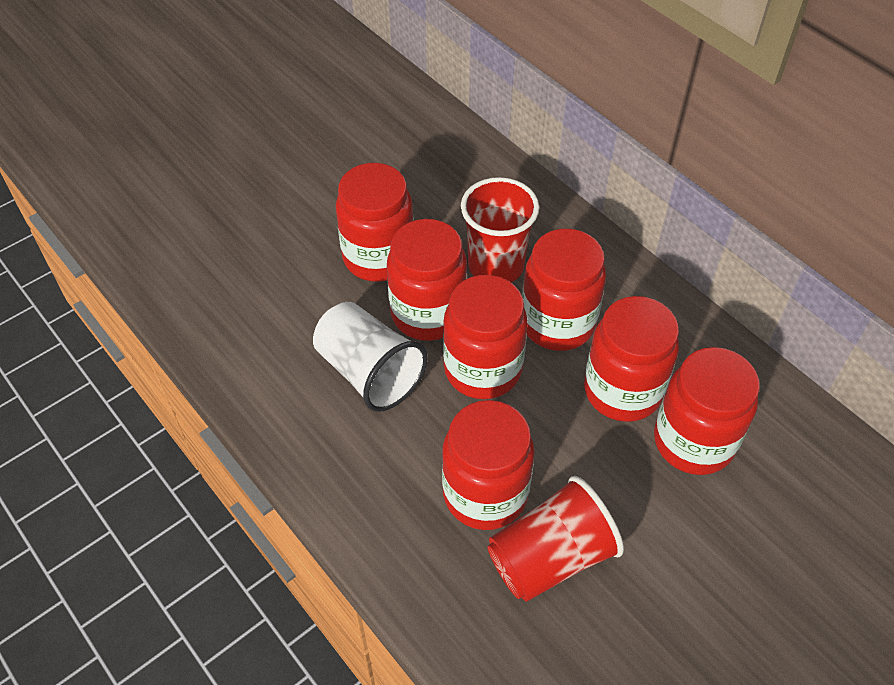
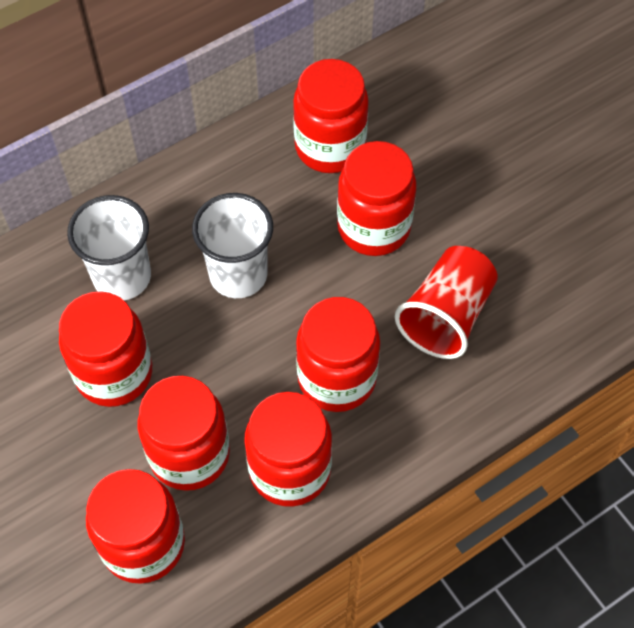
red cup: [461,177,539,282] [487,476,624,602] = 2 -> [395,246,498,359] = 1
white cup: [313,302,428,412] = 1 -> [67,195,151,300] [192,193,273,298] = 2

